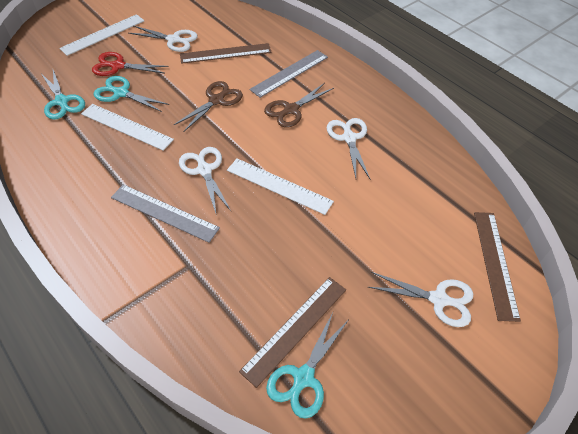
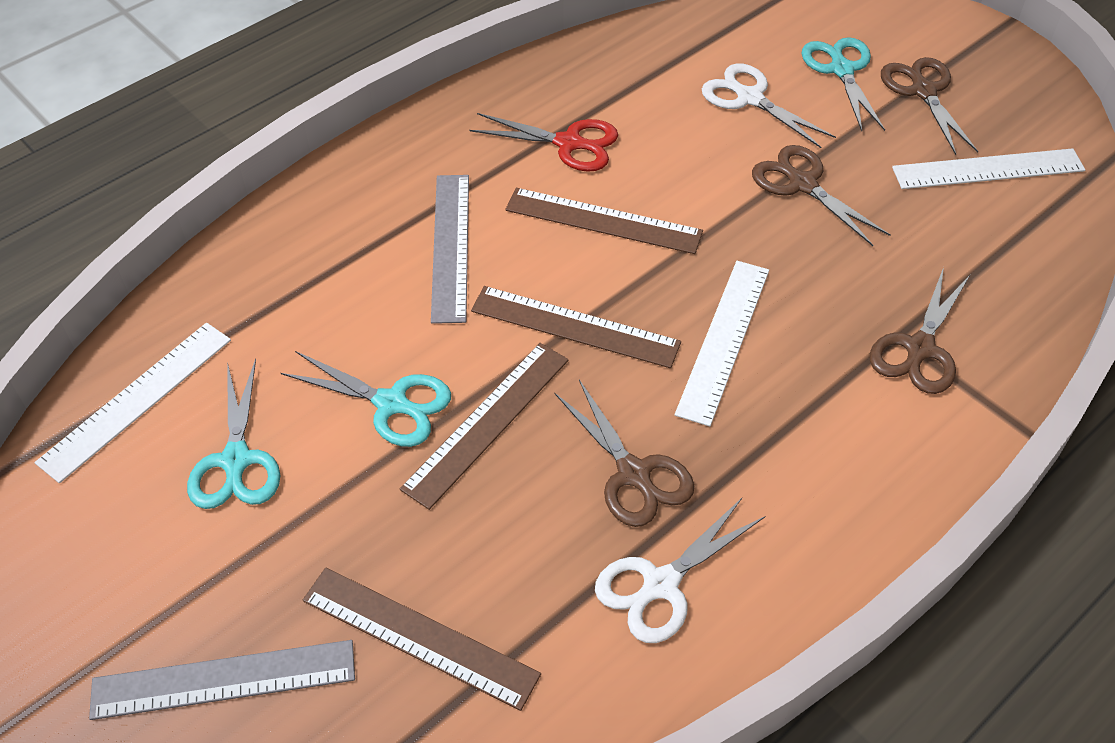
brown ruler: [180,43,272,64] [239,277,346,388] [474,212,521,322] = 3 -> [302,567,541,711] [400,343,569,510] [471,286,681,368] [505,188,703,254] = 4
brown scissors: [174,81,243,132] [264,83,334,127] = 2 -> [555,380,694,527] [752,145,890,246] [870,267,970,394] [881,57,978,155] = 4
white scissors: [129,26,198,52] [179,147,231,213] [327,118,370,179] [368,272,473,327] = 4 -> [595,498,765,643] [702,63,836,148] = 2

